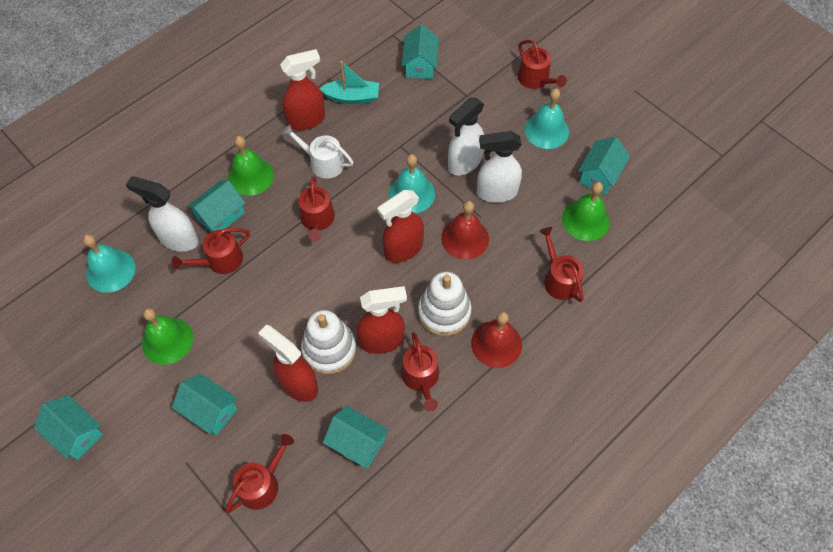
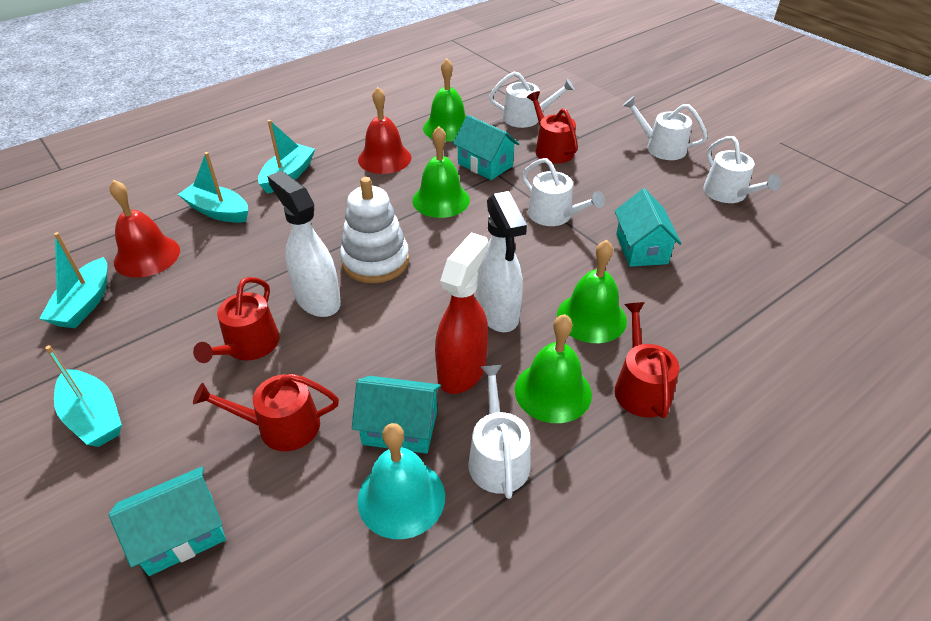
green bell: [142,308,193,365] [228,136,274,196] [562,182,609,241] = 3 -> [412,126,470,218] [423,58,466,142] [515,314,592,423] [557,240,627,343] = 4
red spray bottle: [258,325,318,402] [280,49,325,130] [356,286,407,354] [377,190,424,263] = 4 -> [435,233,488,394] = 1
red watering can: [172,228,250,274] [225,434,294,513] [299,176,335,241] [401,332,439,412] [517,40,567,89] [540,227,584,302] = 6 -> [193,277,280,363] [193,374,339,451] [527,91,578,164] [614,302,679,418] = 4
turquoise bell: [83,234,135,293] [389,154,435,213] [524,88,569,149] = 3 -> [358,423,445,539] = 1
turquoise boat: [319,61,379,104] = 1 -> [39,232,107,328] [45,345,122,447] [178,152,248,223] [258,120,315,194] = 4
turquoise house: [34,395,104,460] [172,373,238,436] [187,180,245,232] [323,406,389,469] [402,24,439,79] [578,137,630,195] = 6 -> [109,467,226,576] [352,376,441,454] [452,115,519,180] [615,188,682,267] = 4
white spray bottle: [126,176,198,252] [448,98,484,175] [477,131,522,203] = 3 -> [267,171,341,317] [476,191,527,332] = 2
white stacking toy: [301,310,356,374] [418,272,472,336] = 2 -> [340,177,409,283] = 1
white watering can: [282,125,353,179] = 1 -> [469,365,531,499] [489,72,574,128] [522,158,605,226] [623,96,708,160] [703,136,781,203] = 5

